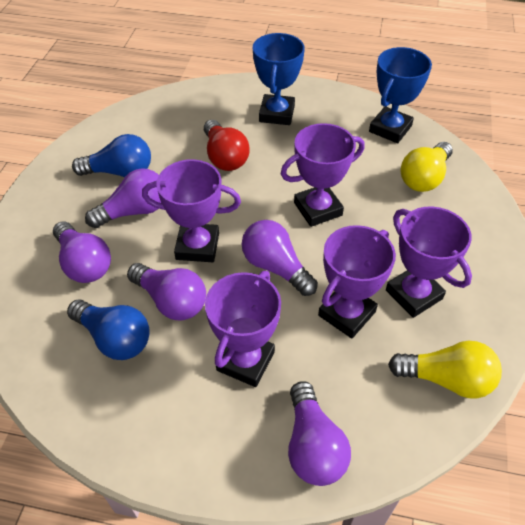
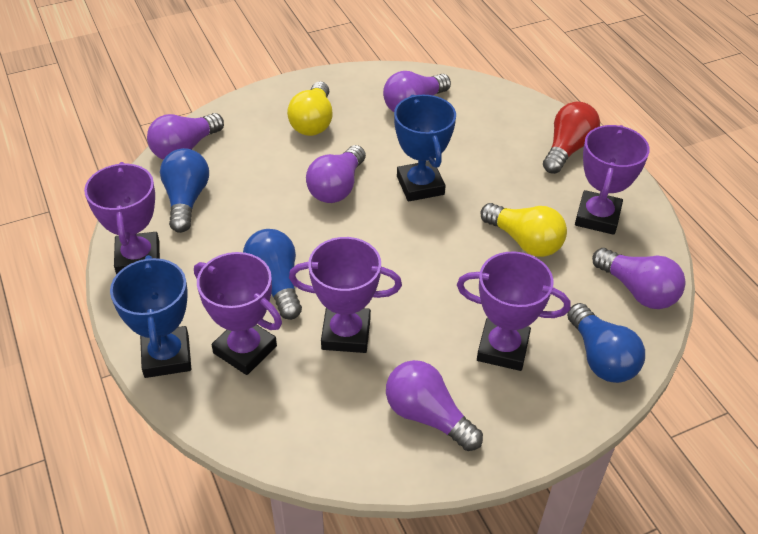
blue light bulb: [67,299,150,360] [72,134,151,177] = 2 -> [160,148,209,233] [243,229,302,320] [567,303,645,383] = 3

